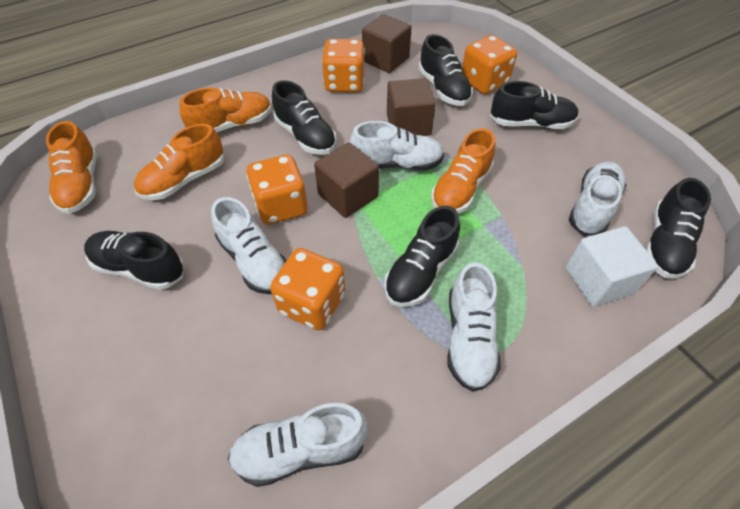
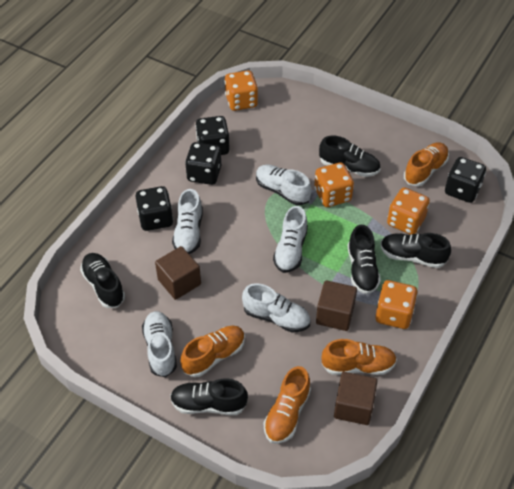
black dice: none = 0 -> [135,186,173,231] [185,142,221,185] [196,116,230,155] [445,157,486,203] = 4
black shoe: [84,231,184,290] [272,80,337,155] [384,206,460,307] [419,34,473,106] [490,81,579,129] [646,178,711,279] = 6 -> [80,253,125,308] [170,378,248,415] [319,136,380,177] [348,225,381,294] [380,233,451,268] = 5
white cube: [565,226,658,307] = 1 -> none = 0

